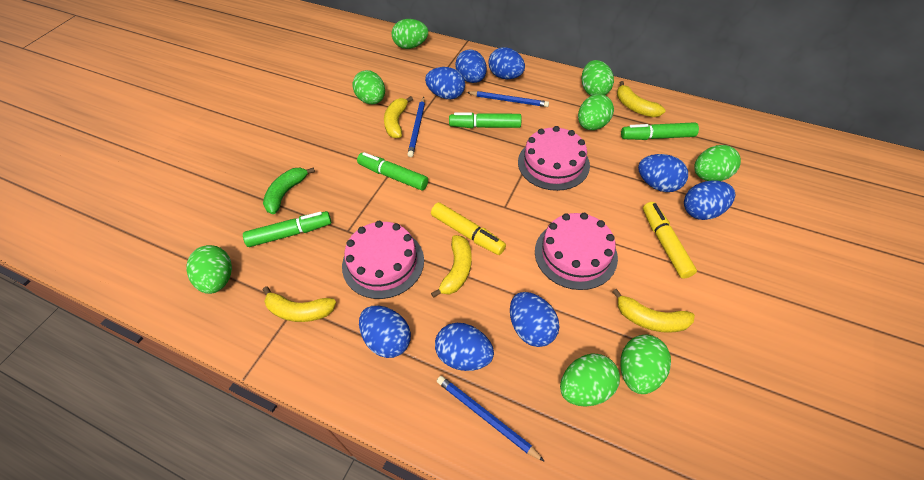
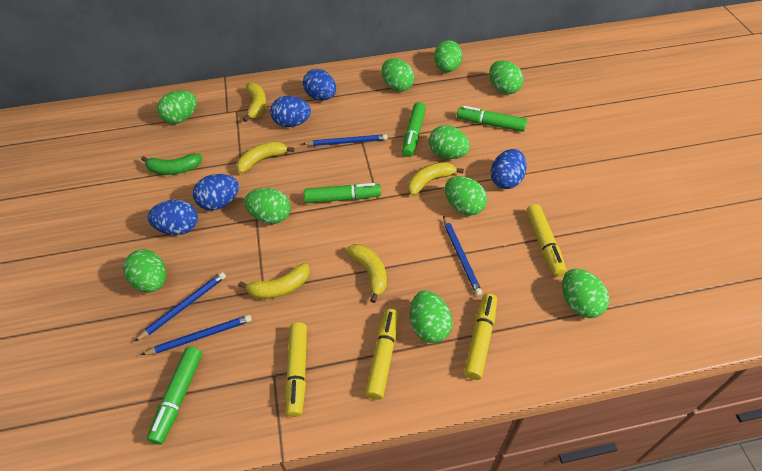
blue egg: [359,306,411,358] [425,67,465,99] [435,323,494,371] [455,49,487,83] [488,47,525,79] [510,292,559,347] [638,154,688,192] [684,180,735,220] = 8 -> [148,200,198,235] [193,174,239,210] [270,96,311,127] [303,69,336,100] [491,149,527,189] = 5
blue pencil: [407,97,425,157] [437,376,545,462] [467,91,549,107] = 3 -> [134,272,226,342] [141,315,252,355] [303,134,388,146] [443,216,482,296] = 4
green egg: [186,245,232,294] [352,70,385,104] [392,19,428,49] [560,353,620,407] [578,94,614,130] [582,60,614,96] [620,335,671,394] [694,145,741,181] = 8 -> [123,249,166,292] [157,90,197,124] [244,188,291,224] [382,58,415,92] [410,291,452,343] [429,125,470,159] [434,40,462,72] [445,176,487,216] [489,60,524,94] [562,269,609,318] = 10
pink cake: [342,221,424,299] [518,126,590,191] [535,213,618,290] = 3 -> none = 0
yellow marker: [431,202,506,255] [643,202,697,279] = 2 -> [285,322,307,417] [365,309,399,400] [464,293,497,380] [526,204,567,276] = 4

